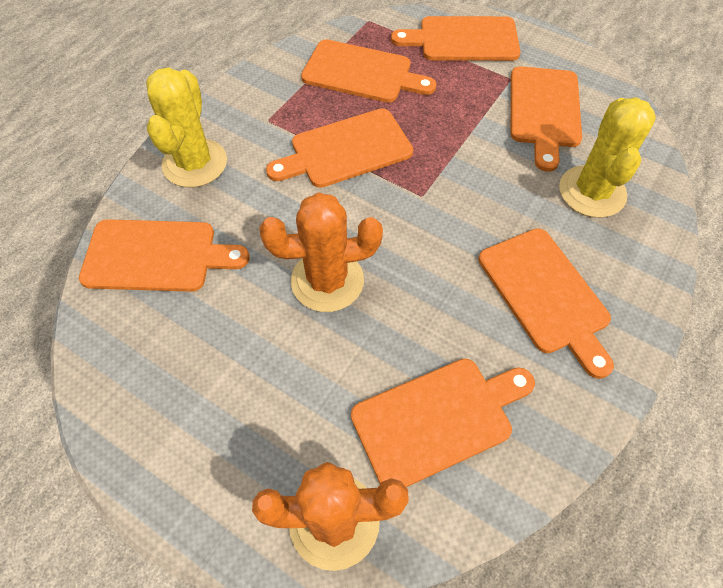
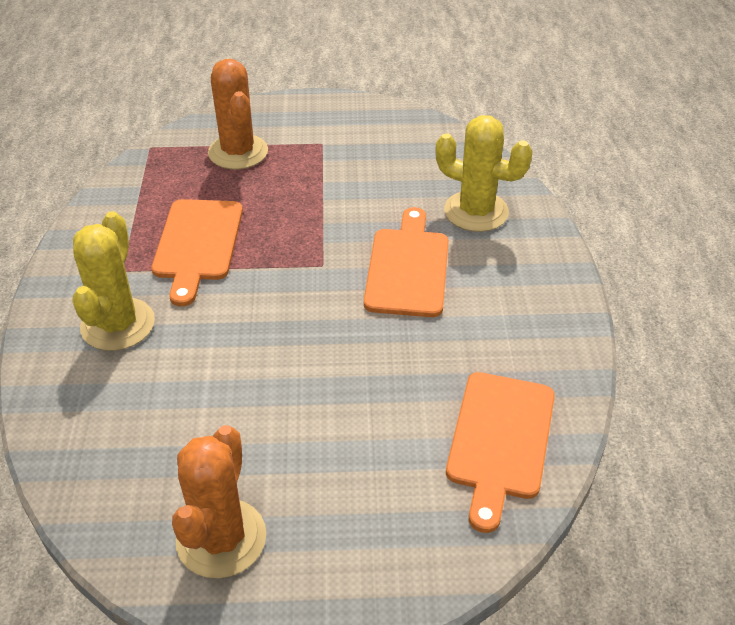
orange cutting board: [79,219,250,292] [266,108,413,188] [301,39,436,103] [351,359,535,487] [391,16,521,61] [478,228,614,379] [511,66,582,172] = 7 -> [152,199,243,307] [364,207,449,317] [446,372,555,533] = 3

